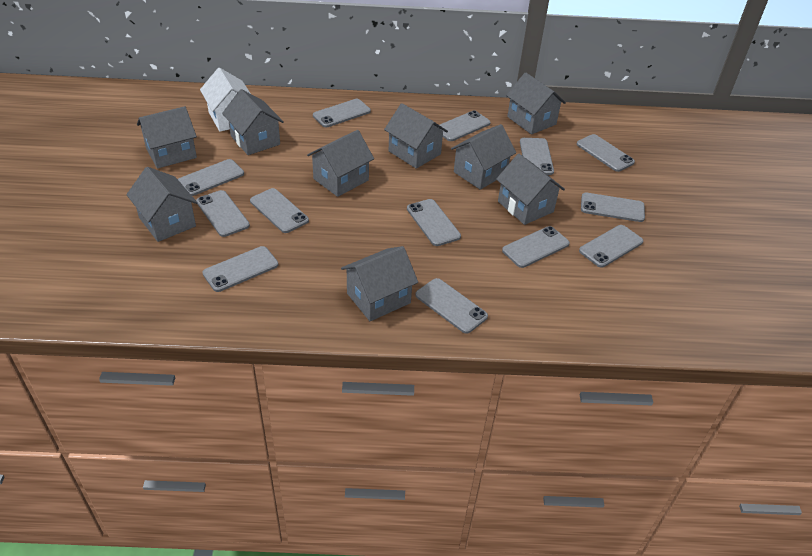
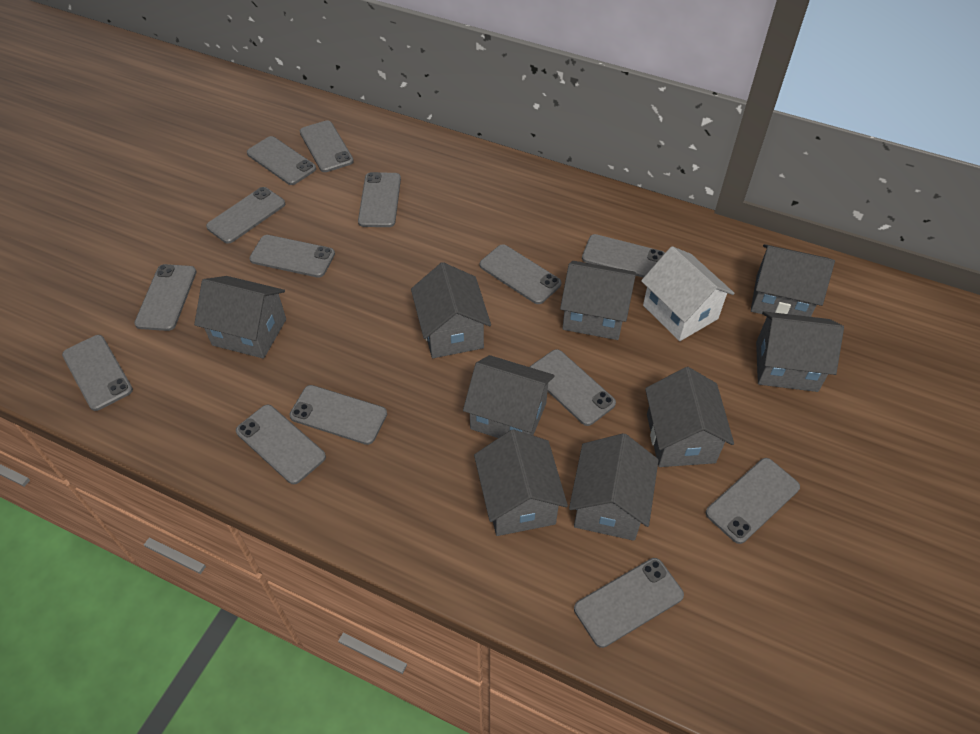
grey phone: [178,159,244,196] [196,190,250,237] [202,246,278,292] [250,188,309,233] [313,99,371,127] [407,199,461,246] [415,278,488,334] [439,110,490,141] [502,226,570,268] [520,138,554,175] [577,134,635,172] [579,225,643,268] [581,193,645,222] = 13 -> [62,335,133,411] [134,264,197,331] [206,187,285,244] [236,405,326,484] [247,136,316,185] [249,235,335,278] [289,385,387,445] [300,120,354,172] [358,172,401,227] [480,244,561,304] [530,349,616,426] [574,558,684,648] [582,234,665,278] [706,458,800,544] = 14

